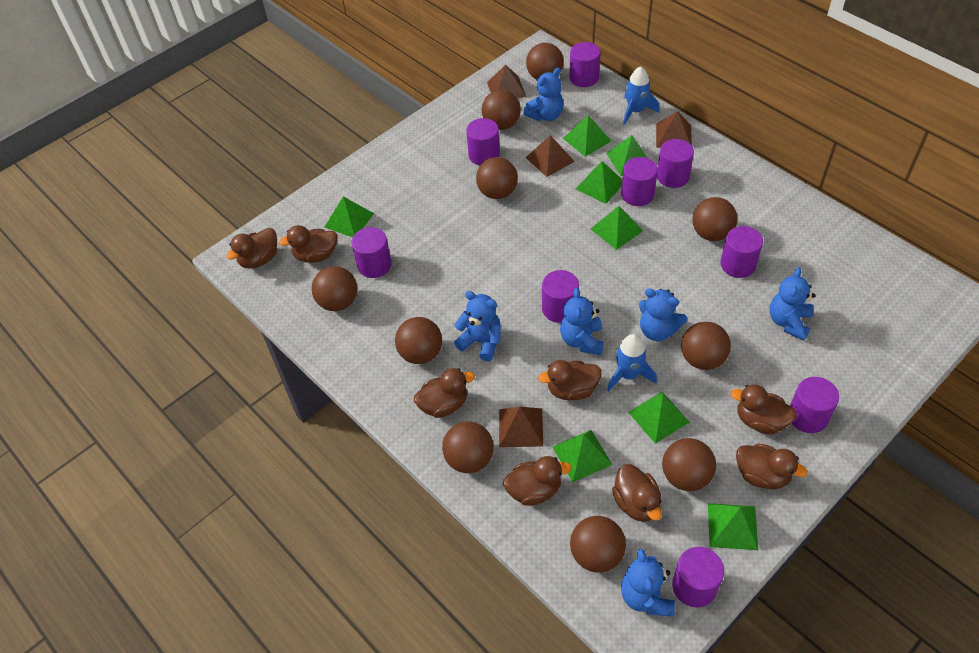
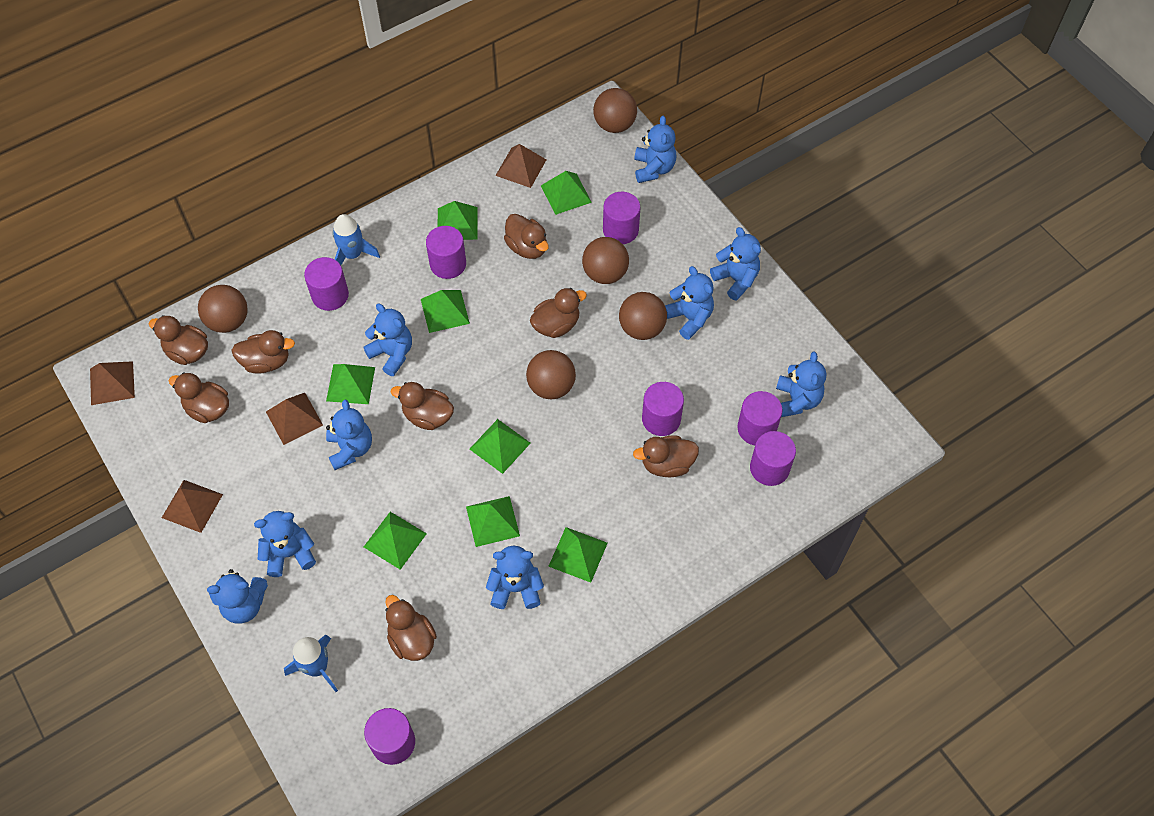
blue teddy bear: [454,291,501,361] [523,68,564,121] [560,288,604,355] [621,549,675,617] [639,288,687,341] [770,267,816,340] = 6 -> [207,569,268,624] [254,511,316,577] [326,399,372,470] [363,304,412,376] [486,546,544,609] [634,116,676,183] [665,266,714,340] [710,227,761,301] [776,352,826,417] = 9
brown ball: [312,266,357,311] [395,317,442,364] [442,421,494,473] [476,157,518,199] [482,90,521,130] [526,43,564,79] [570,516,626,573] [662,438,716,491] [681,322,731,370] [692,197,737,241] = 10 -> [198,285,248,333] [526,350,576,399] [582,237,629,284] [593,88,637,133] [619,292,667,340] = 5
purple cylinder: [351,227,391,278] [466,118,500,165] [542,270,579,323] [569,42,601,87] [621,157,658,206] [657,139,694,188] [672,547,724,608] [720,226,763,278] [790,377,839,433] = 9 -> [304,257,349,311] [364,708,415,765] [426,226,466,279] [603,192,640,244] [642,382,684,436] [737,391,783,445] [750,431,796,486] = 7

